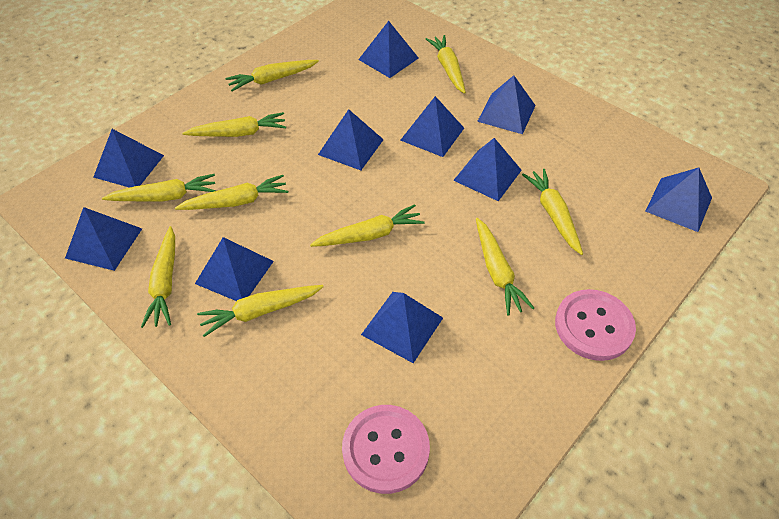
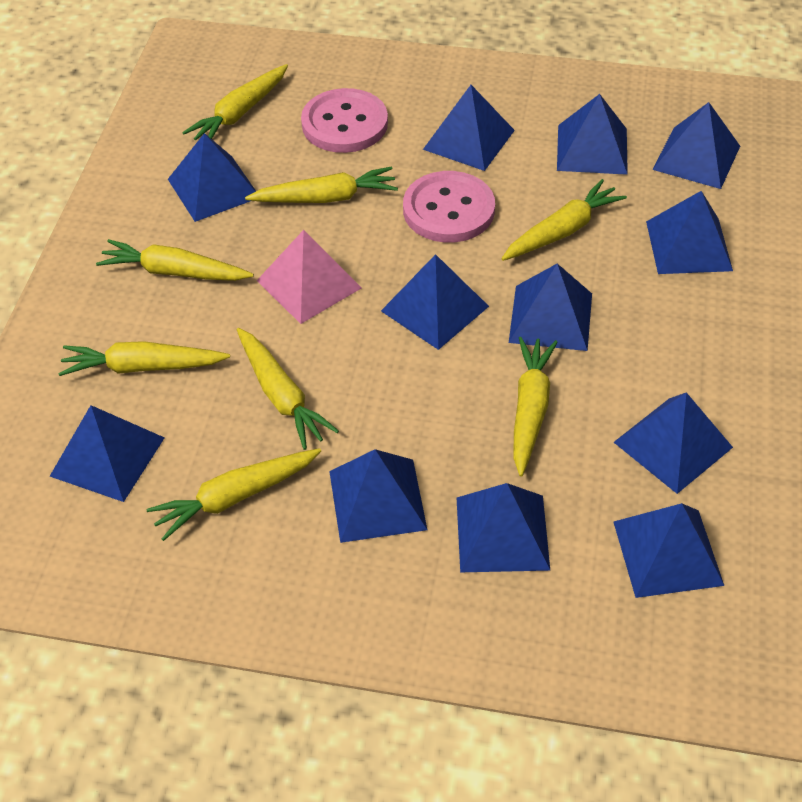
blue pyramid: [65,207,142,271] [94,129,164,188] [195,237,274,301] [318,109,384,170] [358,21,419,78] [361,292,443,363] [400,96,464,157] [453,138,522,201] [477,75,536,134] [646,167,712,232] = 10 -> [50,405,165,502] [168,133,256,222] [329,449,427,543] [381,254,489,350] [423,85,515,171] [457,483,550,572] [509,264,592,351] [557,94,628,175] [614,392,733,494] [614,503,724,598] [646,191,733,274] [653,102,740,189] = 12
pink pyramid: none = 0 -> [257,230,362,324] = 1
yellow carrot: [102,174,216,202] [141,226,175,328] [175,175,288,210] [182,112,286,137] [197,285,324,337] [226,60,319,92] [310,204,425,247] [426,35,466,94] [476,218,534,316] [522,169,583,255] = 10 -> [58,341,230,376] [96,239,254,281] [146,448,321,541] [182,64,288,141] [237,328,339,450] [245,166,398,203] [501,179,627,261] [513,337,557,477] = 8

